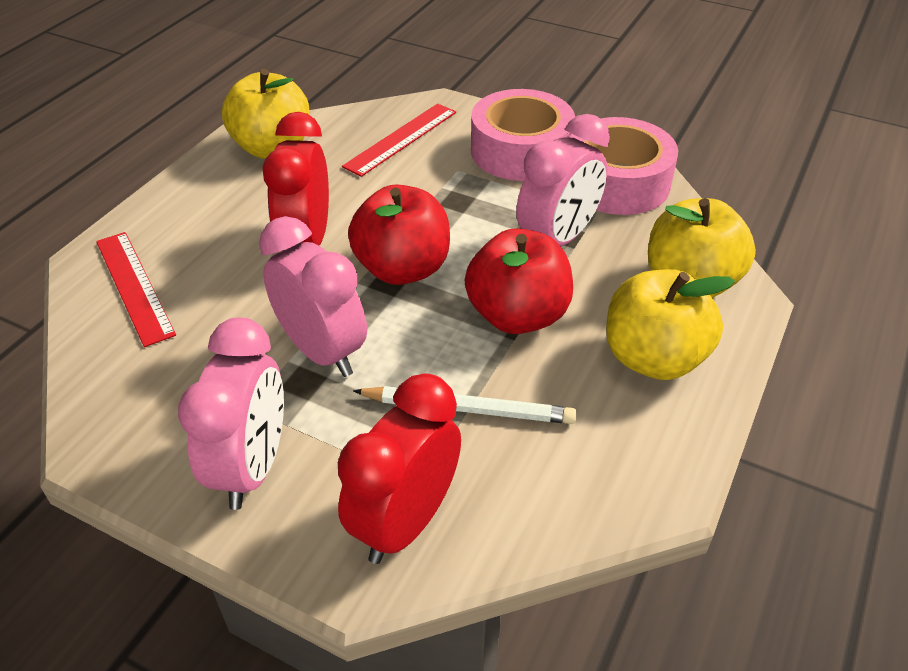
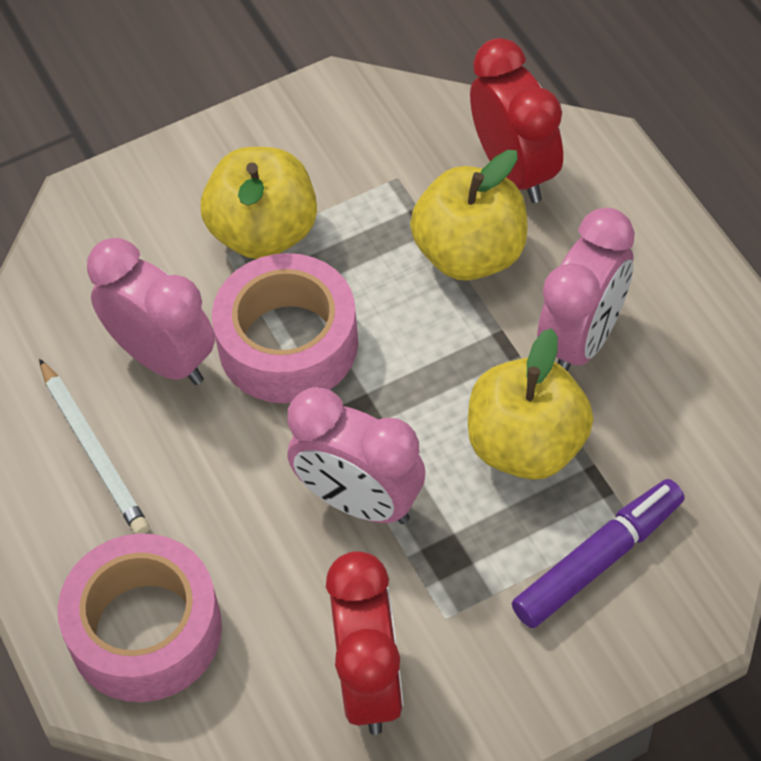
purple marker: none = 0 -> [512,479,685,628] = 1
red apple: [348,184,450,285] [465,228,573,334] = 2 -> none = 0
red ruler: [96,232,176,347] [342,104,456,177] = 2 -> none = 0

